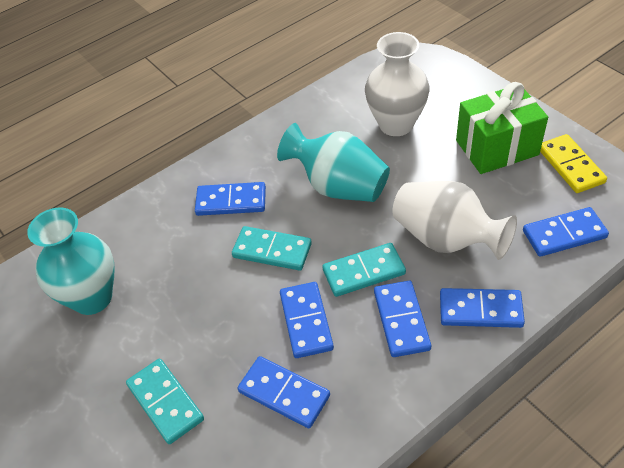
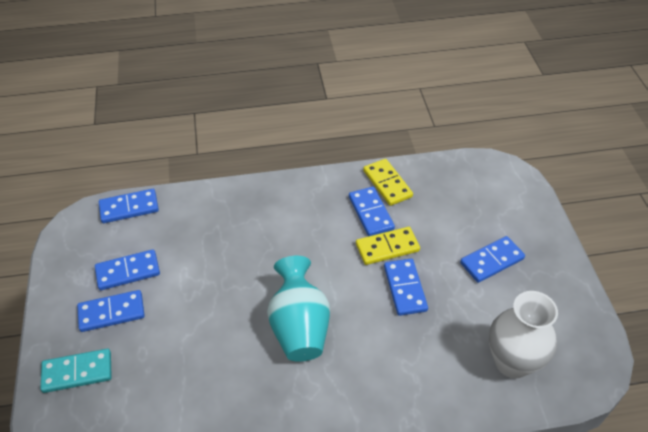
green gift: [456,82,548,174] = 1 -> none = 0
turquoise domino: [126,359,204,444] [232,226,312,271] [322,243,406,297] = 3 -> [40,349,112,393] = 1
turquoise vase: [27,208,115,315] [277,123,390,202] = 2 -> [267,256,330,362] = 1
white vase: [365,32,430,136] [393,181,517,260] = 2 -> [489,291,558,378] = 1
yellow domino: [540,134,607,193] = 1 -> [356,227,420,265] [363,159,413,206] = 2

